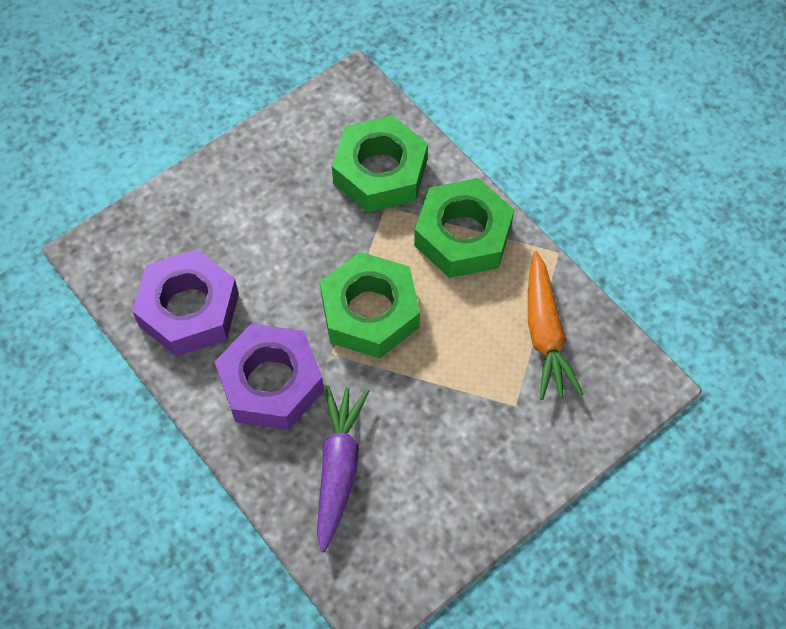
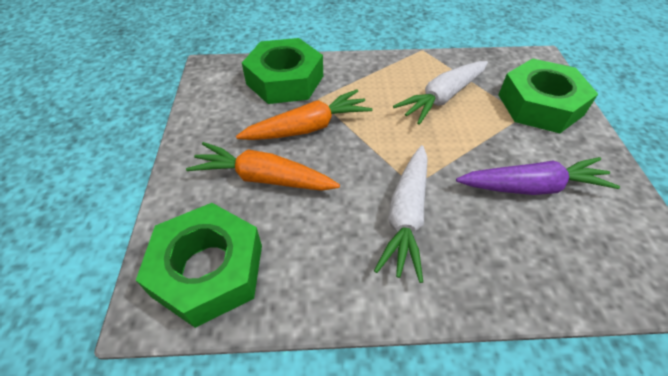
orange carrot: [528,251,583,400] = 1 -> [186,142,340,191] [236,90,373,140] = 2
purple nut: [132,249,239,356] [215,324,324,430] = 2 -> none = 0
white carrot: none = 0 -> [374,145,428,283] [393,61,488,125] = 2

